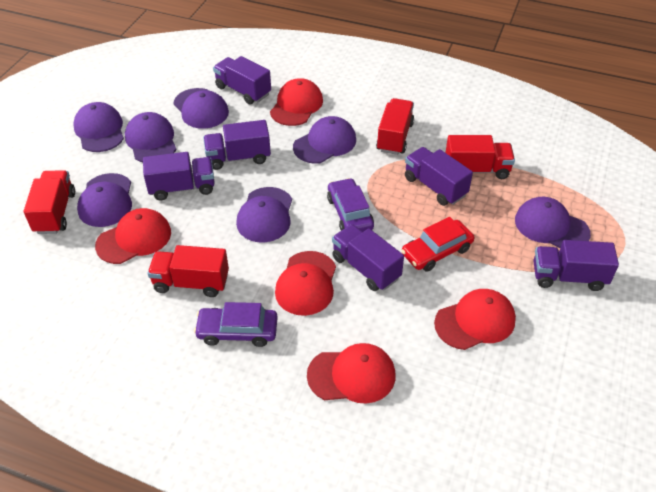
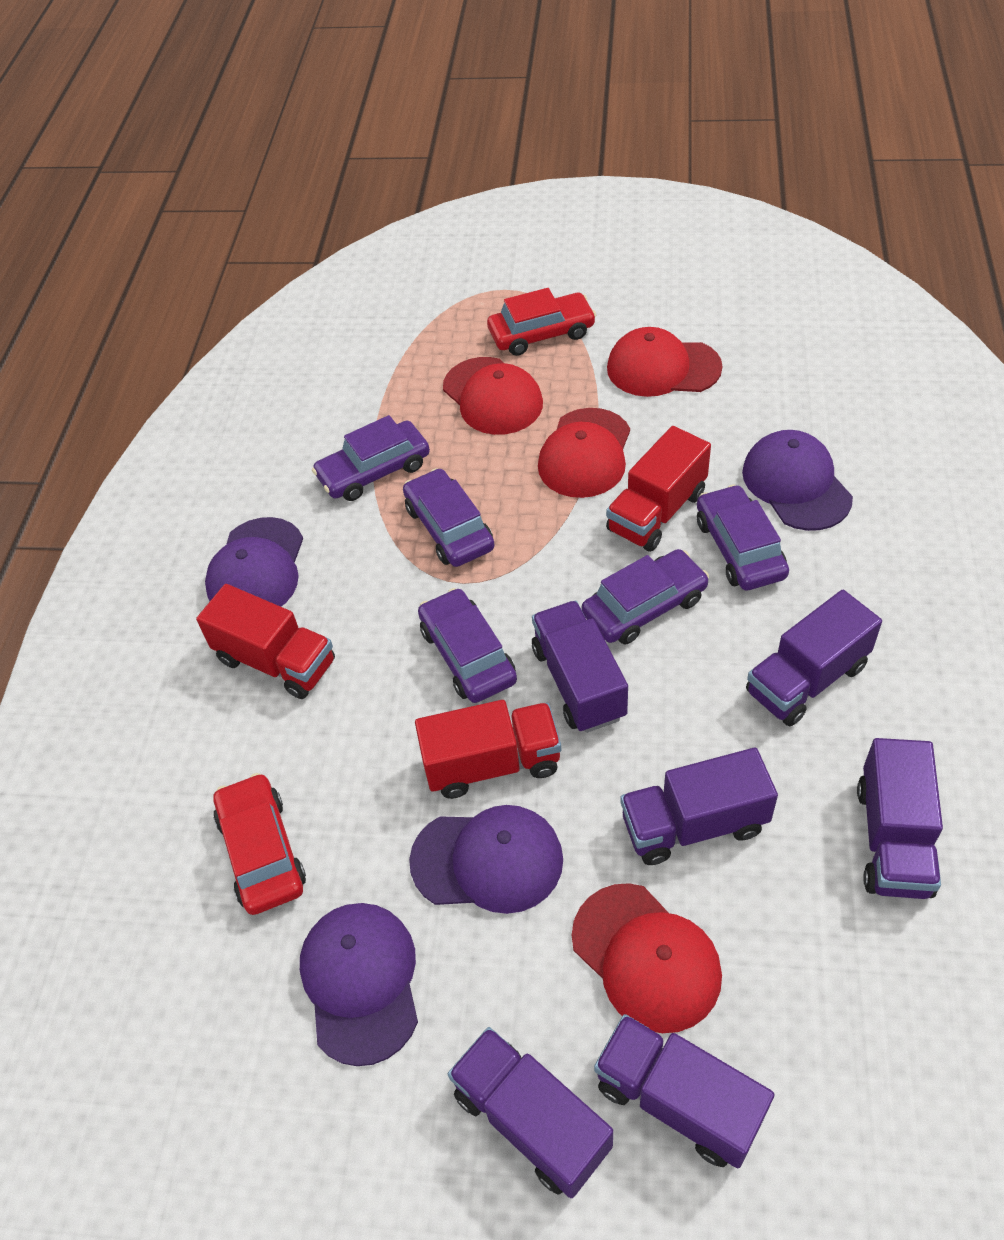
purple cap: [74,102,124,152] [77,173,132,227] [125,112,176,162] [173,88,229,129] [236,187,292,242] [293,116,356,164] [515,197,591,248] = 7 -> [205,517,303,607] [300,903,418,1066] [409,805,563,914] [742,430,853,531] = 4
purple car: [194,302,278,347] [327,178,374,232] = 2 -> [312,415,430,501] [403,468,494,567] [418,588,517,703] [581,549,709,645] [697,484,789,590] = 5
red cap: [95,208,171,264] [270,78,323,126] [275,251,336,316] [307,343,395,404] [434,289,516,350] = 5 -> [443,357,543,435] [538,408,630,498] [572,883,722,1033] [607,327,723,397] = 4
red car: [401,217,474,272] = 1 -> [213,773,306,915] [487,288,596,356] = 2
red truck: [24,170,75,234] [148,245,229,297] [376,98,414,155] [445,135,515,179] = 4 -> [196,584,335,699] [415,700,561,799] [606,426,711,552] = 3

